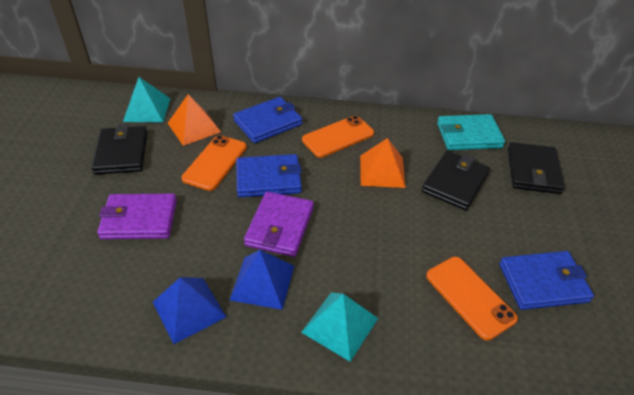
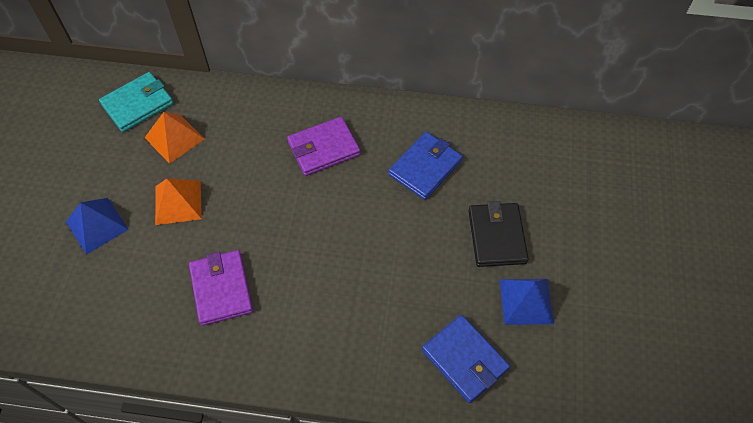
black wallet: [91,124,147,175] [422,151,490,210] [508,142,565,194] = 3 -> [468,201,529,267] = 1
blue wallet: [233,97,302,143] [236,154,302,197] [499,251,594,310] = 3 -> [388,132,463,200] [422,315,510,403] = 2
orange phone: [181,135,247,191] [302,115,374,158] [426,257,518,341] = 3 -> none = 0
turquoise pyramid: [123,77,170,123] [301,292,378,362] = 2 -> none = 0

